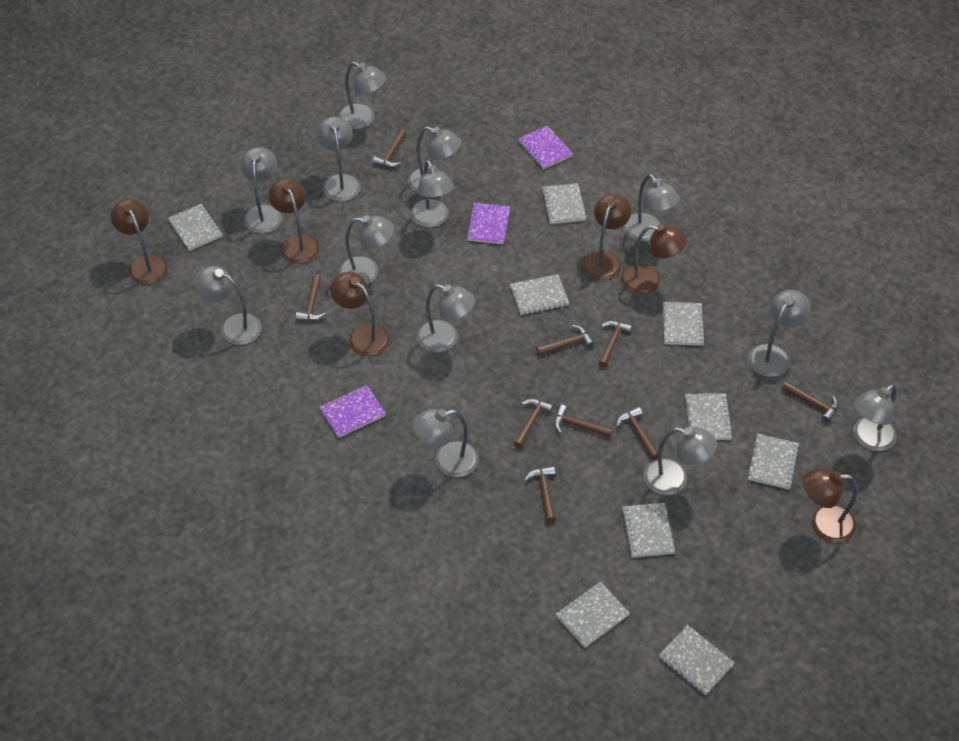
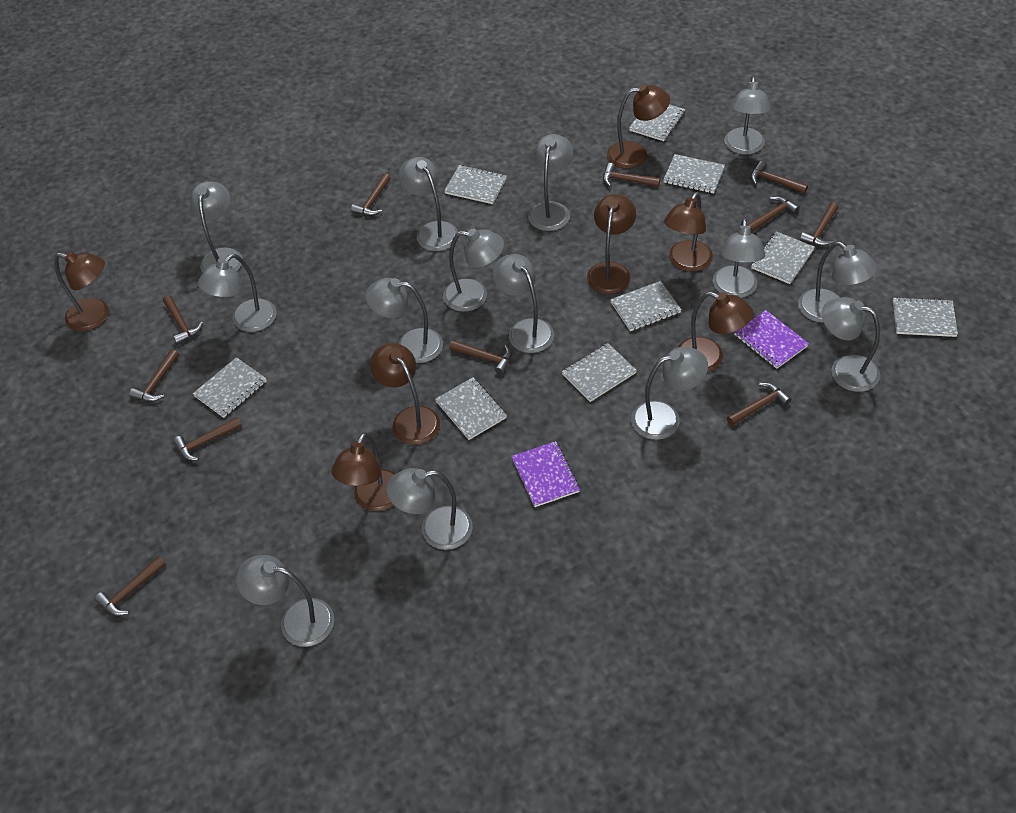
brown hammer: [296,275,326,321] [373,129,406,168] [514,399,554,448] [524,466,556,523] [536,325,594,356] [554,405,613,437] [599,321,632,367] [616,407,658,460] [782,381,839,423] = 9 -> [95,556,166,616] [129,350,179,402] [163,296,203,345] [173,417,242,460] [351,173,391,216] [449,340,512,375] [603,163,660,187] [727,382,792,426] [747,196,800,233] [751,161,808,194] [800,202,839,246] = 11
brown lamp: [110,199,168,285] [268,178,320,264] [330,272,390,356] [582,194,631,280] [621,224,687,294] [803,468,857,543] = 6 -> [54,251,109,331] [331,432,396,511] [370,343,440,445] [587,194,636,294] [607,84,670,169] [664,192,713,272] [678,292,753,372] = 7
grey lamp: [194,266,262,345] [241,147,282,234] [317,117,360,202] [338,62,386,129] [339,215,394,285] [408,126,461,192] [411,160,454,227] [413,409,479,478] [417,284,475,352] [623,174,680,242] [643,427,717,495] [748,290,810,377] [853,384,896,451] = 13 -> [190,181,243,272] [198,254,277,332] [236,555,334,647] [365,278,443,363] [386,468,473,550] [399,157,458,251] [443,228,504,312] [493,254,554,353] [528,134,574,231] [631,347,708,440] [713,218,765,298] [724,76,771,155] [798,242,878,323] [822,297,880,392] = 14
purple notebook: [320,385,386,438] [466,203,510,244] [518,126,573,169] = 3 -> [512,441,580,507] [734,310,809,369] = 2

